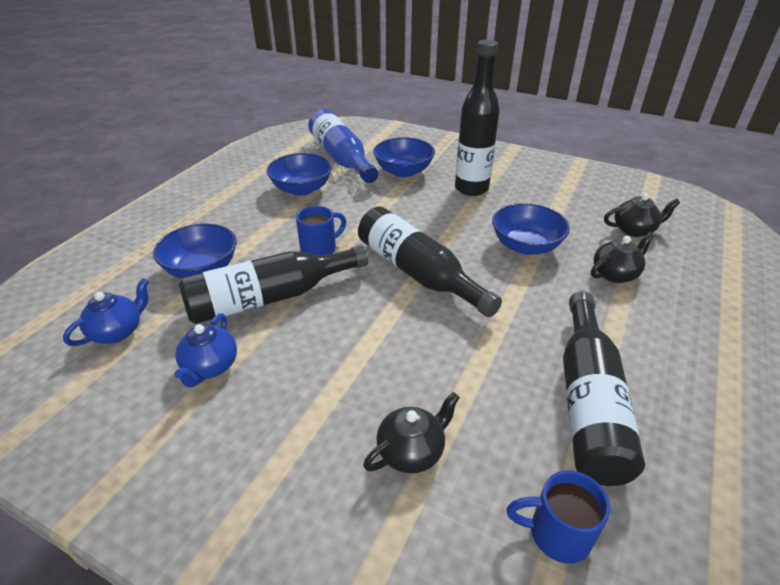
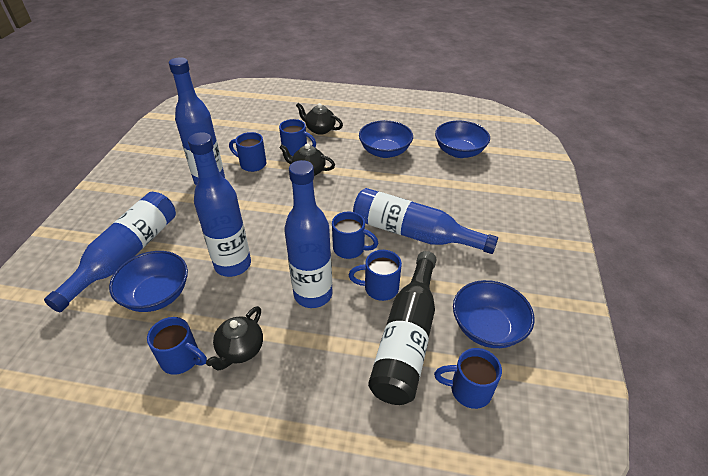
black bottle: [179,245,368,324] [358,207,502,317] [455,40,500,196] [563,291,645,486] = 4 -> [368,251,437,405] = 1
blue bottle: [308,109,378,183] = 1 -> [44,192,176,312] [169,57,225,185] [188,132,251,277] [284,160,333,308] [353,188,498,254] = 5
blue mug: [296,206,346,255] [507,470,610,564] = 2 -> [147,317,207,375] [229,132,266,172] [279,119,316,156] [332,212,378,259] [349,250,402,301] [434,348,502,409] = 6
blue teapot: [63,278,149,346] [174,314,237,387] = 2 -> none = 0

